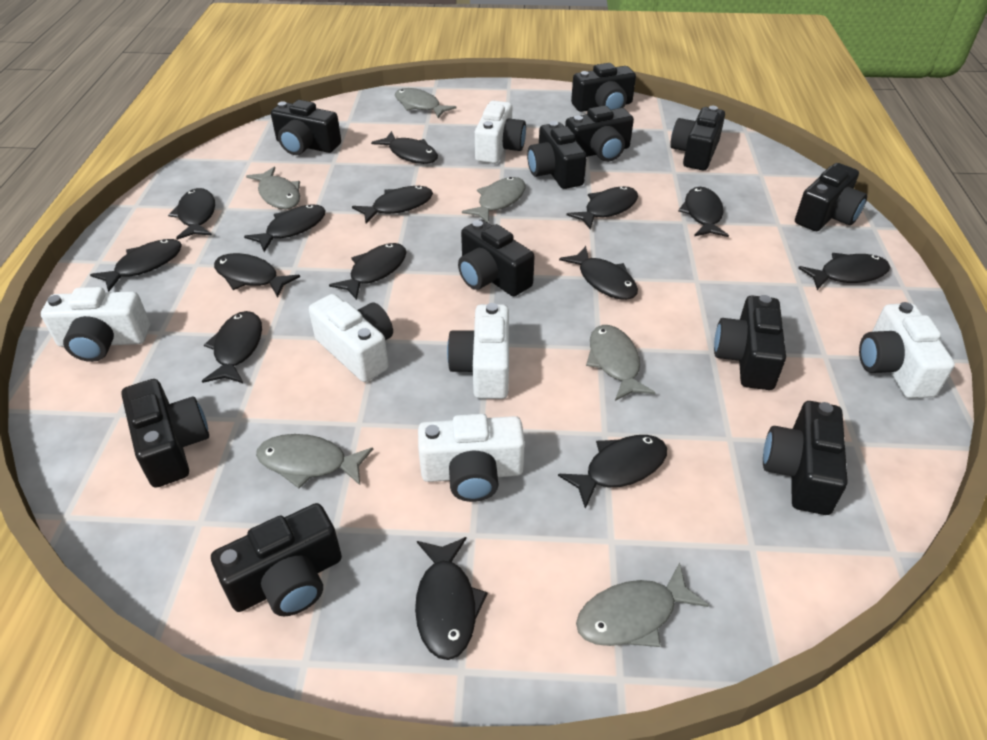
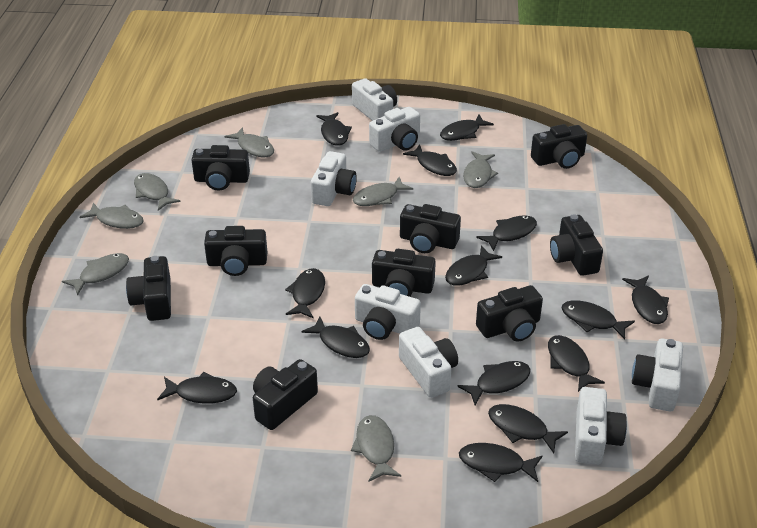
black camera: [121,379,209,488] [211,503,342,616] [271,100,341,155] [458,220,535,296] [527,121,587,189] [565,106,634,162] [571,63,636,112] [670,106,725,170] [714,295,786,390] [763,401,847,515] [795,163,867,231] = 11 -> [126,256,171,321] [192,145,250,191] [204,226,267,276] [253,359,318,430] [372,249,436,297] [400,204,461,253] [476,285,543,341] [531,124,587,169] [550,214,603,276] = 9
grey fish: [246,167,300,209] [256,434,373,488] [395,88,456,118] [462,177,526,223] [576,562,709,647] [586,325,655,401] = 6 -> [62,253,129,296] [80,203,144,229] [134,173,180,211] [224,127,274,157] [351,415,401,482] [353,177,413,206] [463,151,498,188] = 7
white camera: [41,287,150,362] [309,294,393,382] [418,414,525,502] [447,303,509,399] [475,101,526,164] [859,302,955,398] = 6 -> [311,151,357,206] [352,78,397,121] [355,284,421,340] [369,107,420,152] [399,327,458,398] [575,387,627,465] [632,338,683,411] = 7

